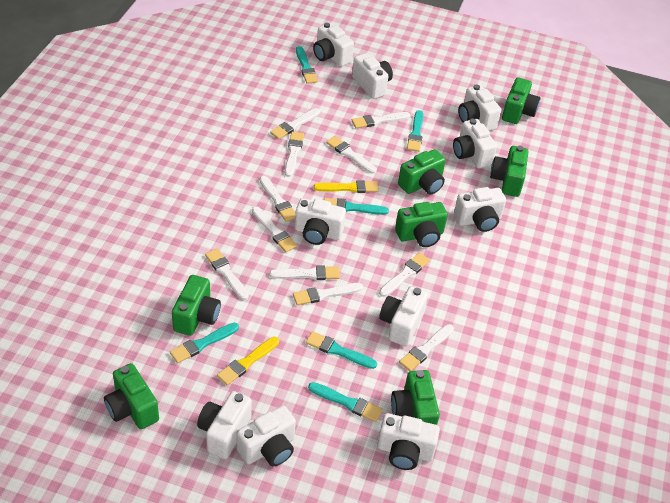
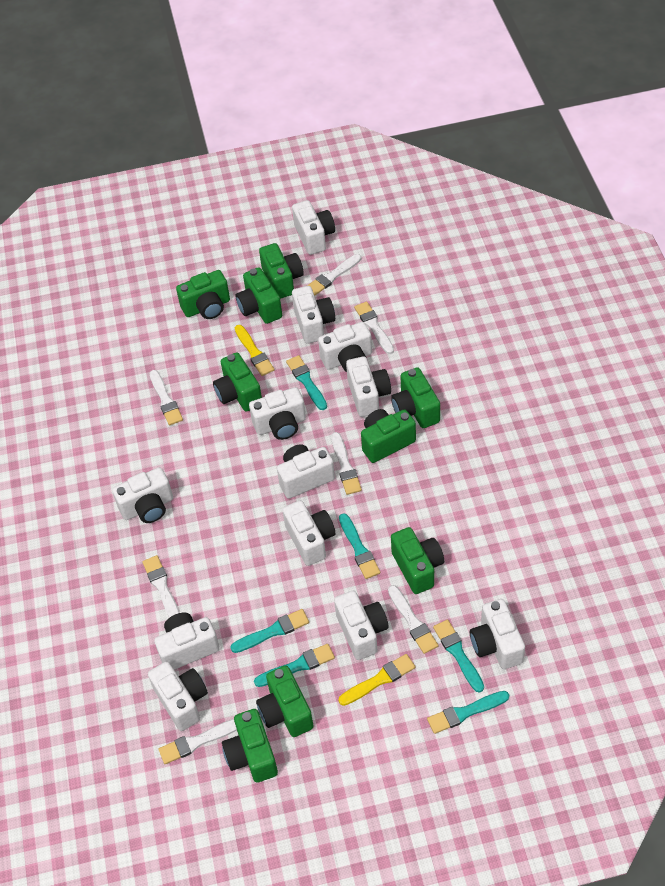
green camera: [104,363,159,429] [172,275,221,336] [391,370,440,425] [395,202,448,247] [398,149,446,195] [490,146,528,197] [502,77,540,124] = 7 -> [176,270,230,319] [213,352,262,412] [222,709,278,783] [235,267,282,324] [256,665,314,737] [259,243,304,299] [361,409,416,463] [391,367,440,428] [391,527,444,594] = 9
white brush: [205,249,249,300] [252,206,297,252] [260,176,296,222] [269,266,340,280] [270,108,320,139] [285,132,304,177] [293,283,363,305] [326,136,377,174] [352,112,410,128] [379,253,430,297] [399,324,454,371] = 11 -> [142,555,180,618] [150,370,183,425] [158,719,237,764] [307,254,361,296] [331,432,362,495] [354,301,394,354] [388,585,438,654] = 7
white camera: [197,391,252,459] [237,406,296,467] [295,198,346,245] [313,23,354,67] [352,53,393,99] [377,413,440,470] [379,286,428,346] [453,119,497,169] [454,187,506,232] [458,84,502,131] = 10 -> [112,467,173,523] [148,661,208,731] [154,613,220,670] [249,387,306,440] [277,444,335,499] [283,500,335,566] [292,200,335,255] [292,286,335,344] [318,322,372,372] [334,591,388,660] [346,356,391,417] [470,599,525,669] = 12

